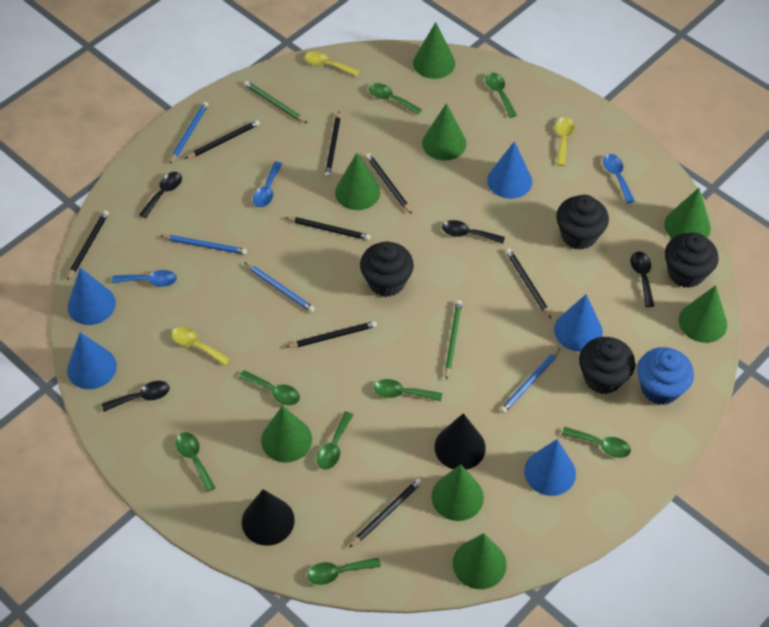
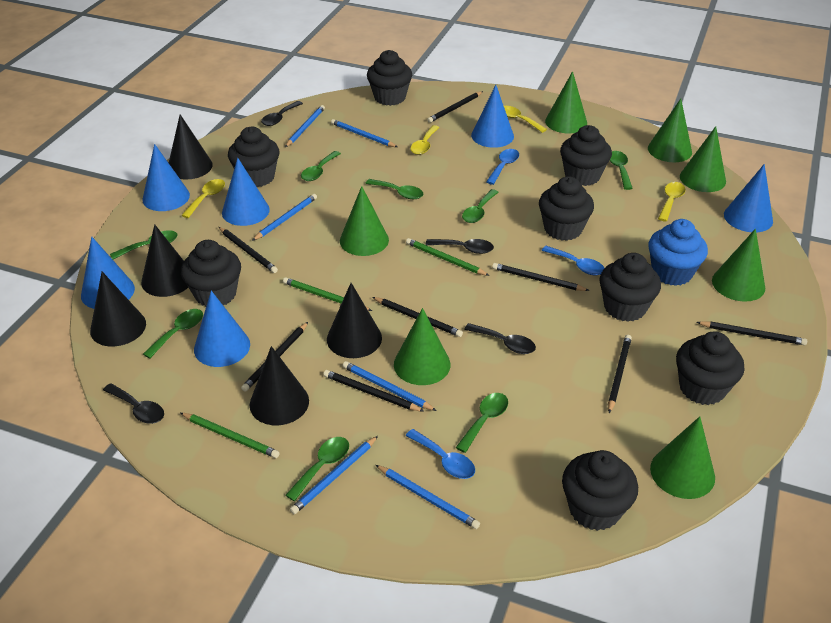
black cone: [242,489,295,546] [435,413,486,470] = 2 -> [90,272,146,346] [141,224,188,297] [169,115,213,179] [250,346,309,425] [327,283,382,358] = 5
black cupcake: [360,242,414,297] [556,195,609,250] [579,337,635,394] [665,233,719,288] = 4 -> [181,240,241,306] [228,127,280,187] [367,50,412,106] [539,176,594,241] [560,125,612,186] [562,450,638,531] [599,253,661,322] [676,331,745,405] = 8
blue cone: [67,332,117,389] [68,268,116,325] [487,141,532,199] [524,439,576,496] [554,294,603,351] = 5 -> [81,237,135,309] [142,144,190,211] [194,291,250,367] [222,158,270,226] [471,85,514,148] [724,164,773,232] = 6
blue pencil: [161,235,247,255] [170,102,208,163] [244,262,315,312] [500,348,561,413] = 4 -> [252,194,317,241] [285,105,325,147] [290,436,378,514] [331,119,398,147] [343,361,437,411] [376,465,480,529] = 6
green cone: [261,405,312,463] [335,153,380,210] [413,22,455,79] [422,103,466,160] [431,464,484,521] [453,533,507,589] [664,188,711,239] [679,285,727,343] = 8 -> [340,186,389,256] [394,308,451,385] [545,71,587,134] [648,99,692,162] [650,416,715,499] [680,126,726,192] [712,229,765,302] = 7
green pencil: [244,81,307,123] [445,300,462,380] = 2 -> [181,413,279,458] [283,277,372,311] [406,238,490,276] = 3
yellow spoon: [172,327,230,366] [305,51,360,76] [556,117,575,166] = 3 -> [181,179,225,218] [410,125,440,155] [504,106,547,133] [658,182,686,222] = 4

